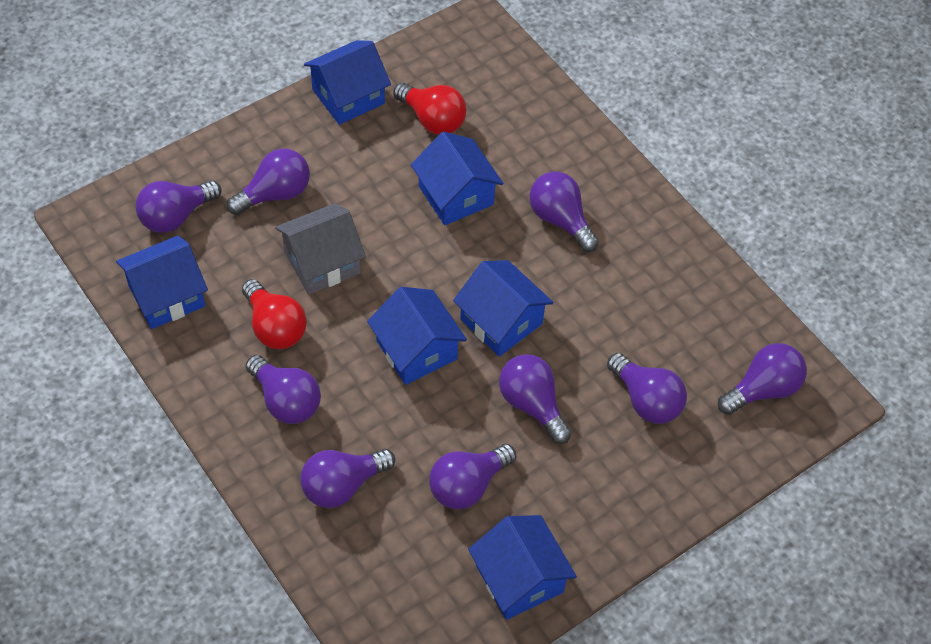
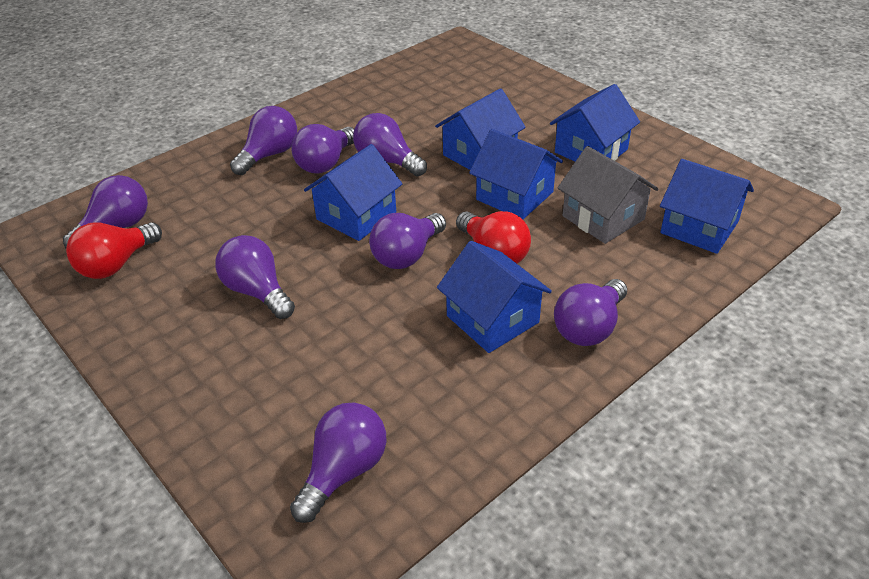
purple light bulb: [135,180,221,233] [227,148,310,215] [245,355,321,424] [300,449,395,508] [429,444,516,509] [499,354,572,444] [530,172,599,252] [607,353,687,424] [718,343,807,415] = 9 -> [63,175,148,249] [215,235,295,319] [230,106,297,175] [290,403,387,523] [291,124,354,173] [353,113,427,176] [369,213,446,269] [554,279,627,346] = 8

